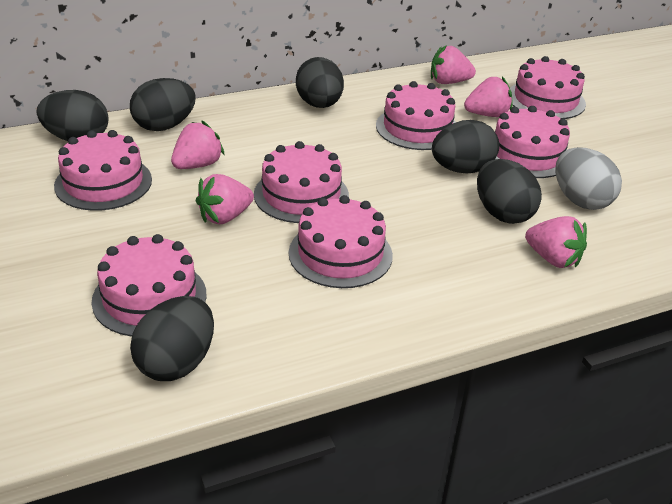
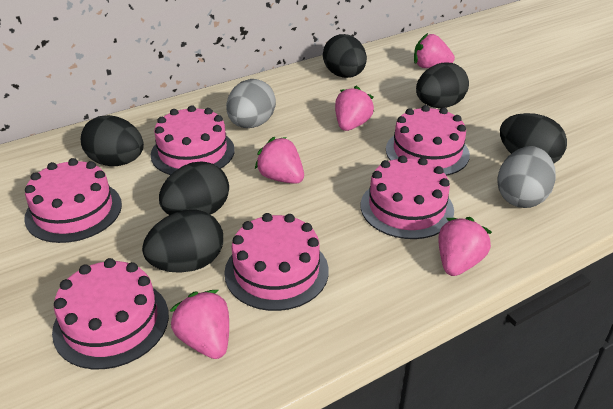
grey egg: [555,147,622,210] = 1 -> [226,79,276,128] [498,146,556,208] = 2
pink cake: [54,130,152,211] [91,234,207,337] [254,141,349,223] [289,195,393,288] [376,81,456,150] [495,106,570,178] [510,56,586,119] = 7 -> [24,158,122,243] [52,258,169,369] [151,105,235,175] [224,213,329,311] [361,155,454,239] [386,105,470,176] = 6

